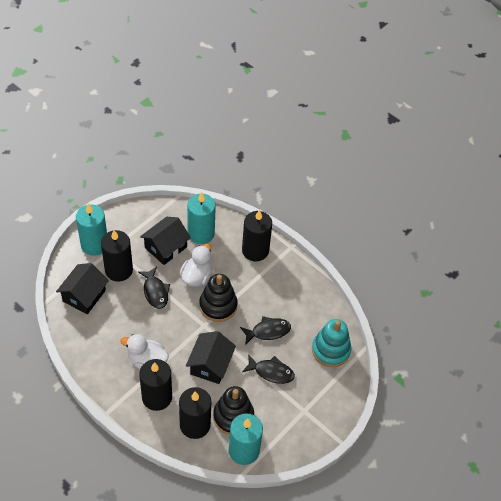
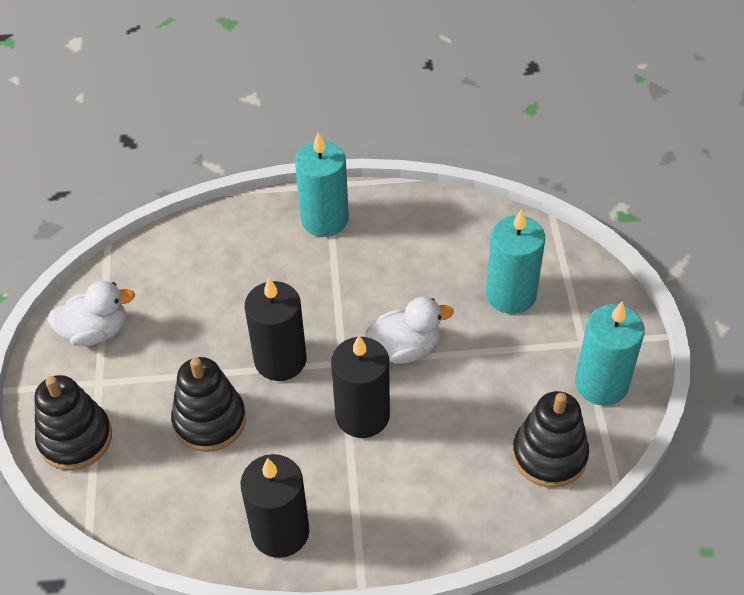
black candle: [101,230,133,282] [139,359,172,411] [179,387,211,439] [242,210,272,261] = 4 -> [240,454,310,558] [245,277,306,381] [331,335,390,438] = 3
black fish: [138,266,170,309] [240,316,291,345] [242,354,295,384] = 3 -> none = 0
black house: [56,263,109,314] [140,217,191,265] [186,331,236,384] = 3 -> none = 0
black stacking toy: [199,274,238,322] [213,386,254,435] = 2 -> [34,375,112,470] [171,357,246,452] [512,391,589,488] = 3
turquoise stacking toy: [312,319,351,367] = 1 -> none = 0

